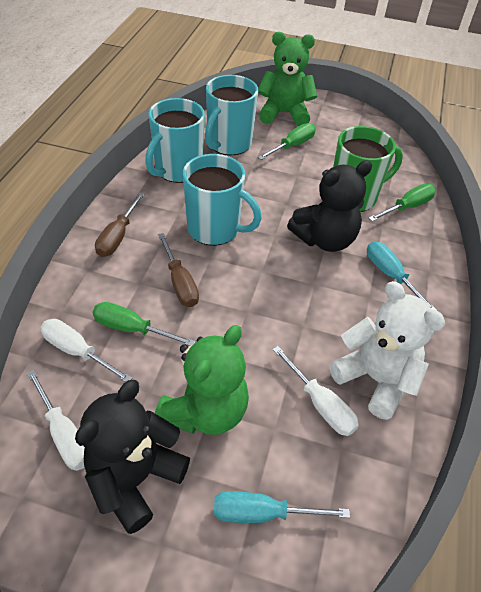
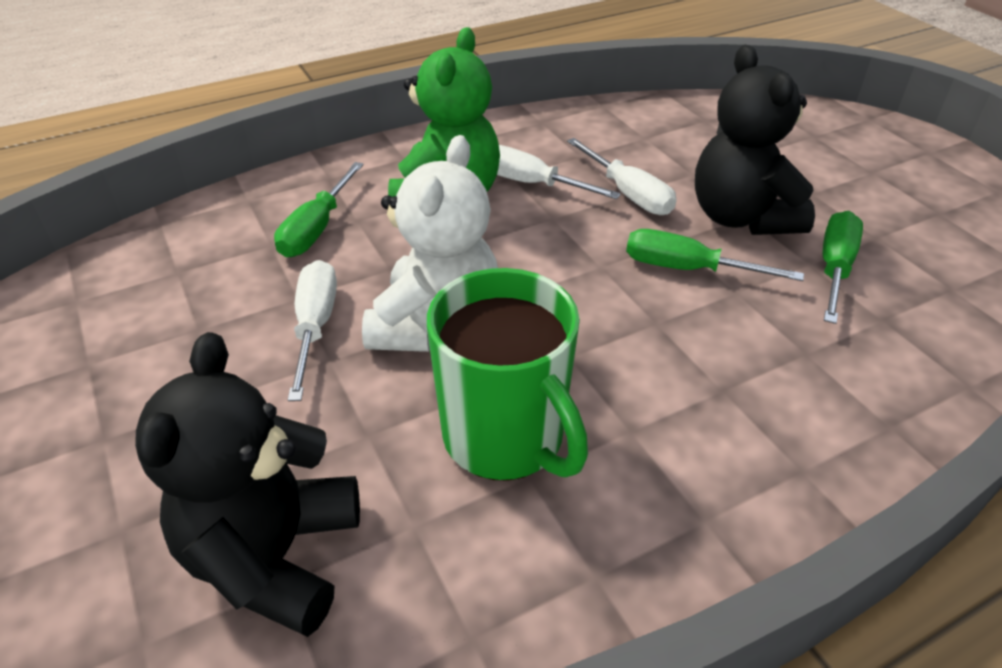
brown screwdriver: [95,192,144,257] [158,233,199,307] = 2 -> none = 0
green teddy bear: [155,325,249,435] [258,32,317,126] = 2 -> [388,27,500,197] = 1
turquoise mug: [145,98,205,183] [183,154,262,246] [205,75,258,155] = 3 -> none = 0
turquoise screwdriver: [214,491,350,523] [367,241,436,310] = 2 -> none = 0

